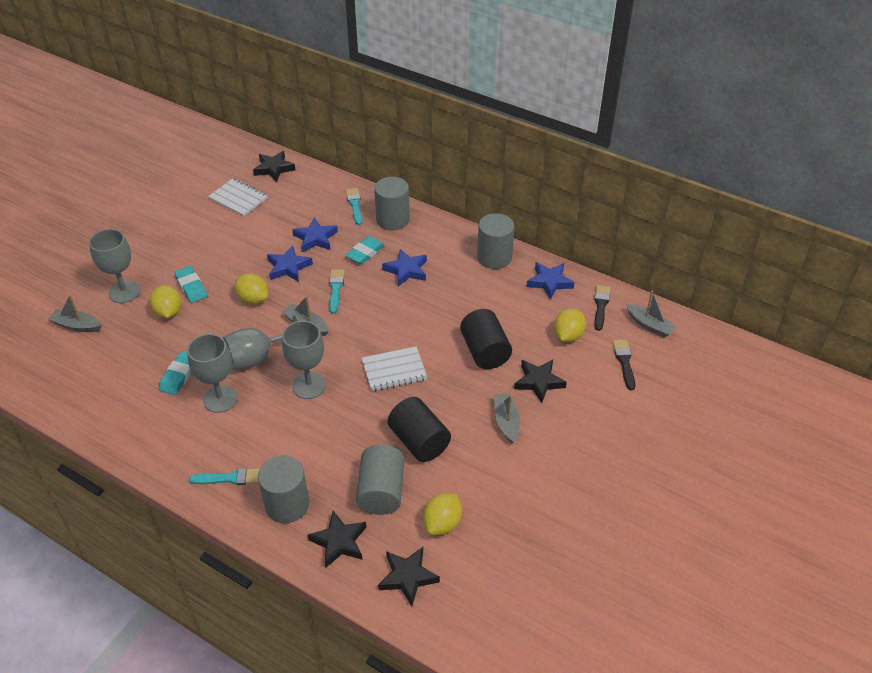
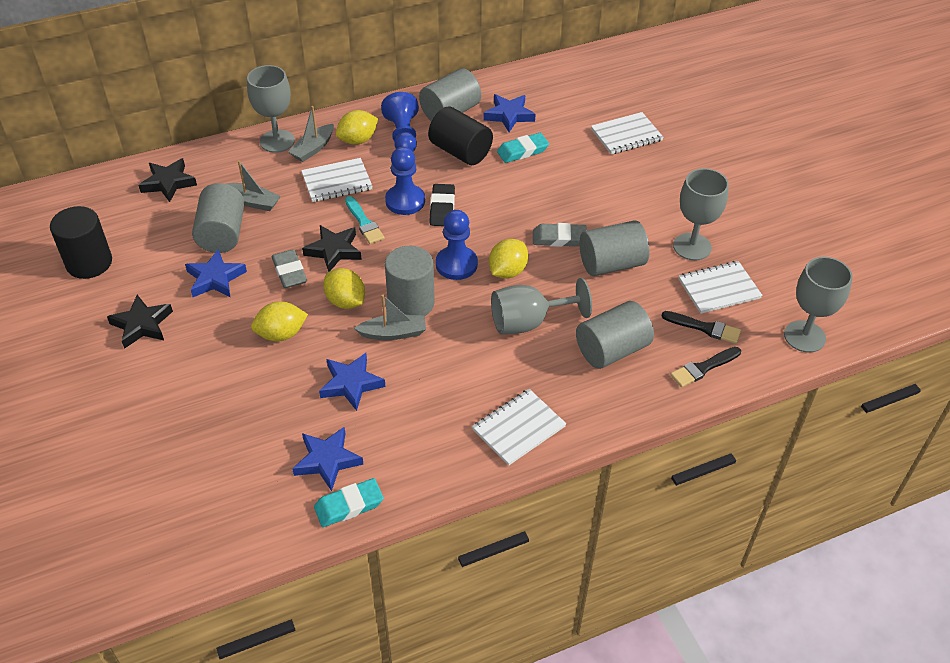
black eraser: none = 0 -> [430,184,455,226] = 1
black star: [253,151,295,182] [308,511,366,568] [378,547,440,606] [514,359,567,403] = 4 -> [107,295,173,349] [138,158,197,202] [302,225,362,272] = 3
blue pawn: none = 0 -> [381,92,419,151] [385,147,425,215] [436,210,478,280] = 3
grey boat: [48,295,102,332] [282,296,329,336] [494,393,520,444] [626,291,677,337] = 4 -> [226,160,281,211] [288,106,334,162] [354,295,426,340] = 3
grey cylinder: [258,456,309,523] [356,445,404,515] [374,177,410,230] [477,213,515,269] = 4 -> [192,183,245,253] [385,246,435,316] [419,68,481,121] [576,301,654,369] [579,220,650,276] = 5
grey eraser: none = 0 -> [272,249,307,288] [533,223,587,247] = 2
turquoise brush: [189,468,260,485] [329,269,345,314] [346,188,363,225] = 3 -> [345,196,385,244] = 1
turquoise eraser: [159,352,192,395] [174,266,207,303] [345,236,385,264] = 3 -> [314,478,384,527] [497,133,549,163] = 2
white notebook: [208,178,268,216] [362,346,427,391] = 2 -> [301,158,373,202] [472,389,566,466] [591,112,664,155] [678,261,763,314] = 4

